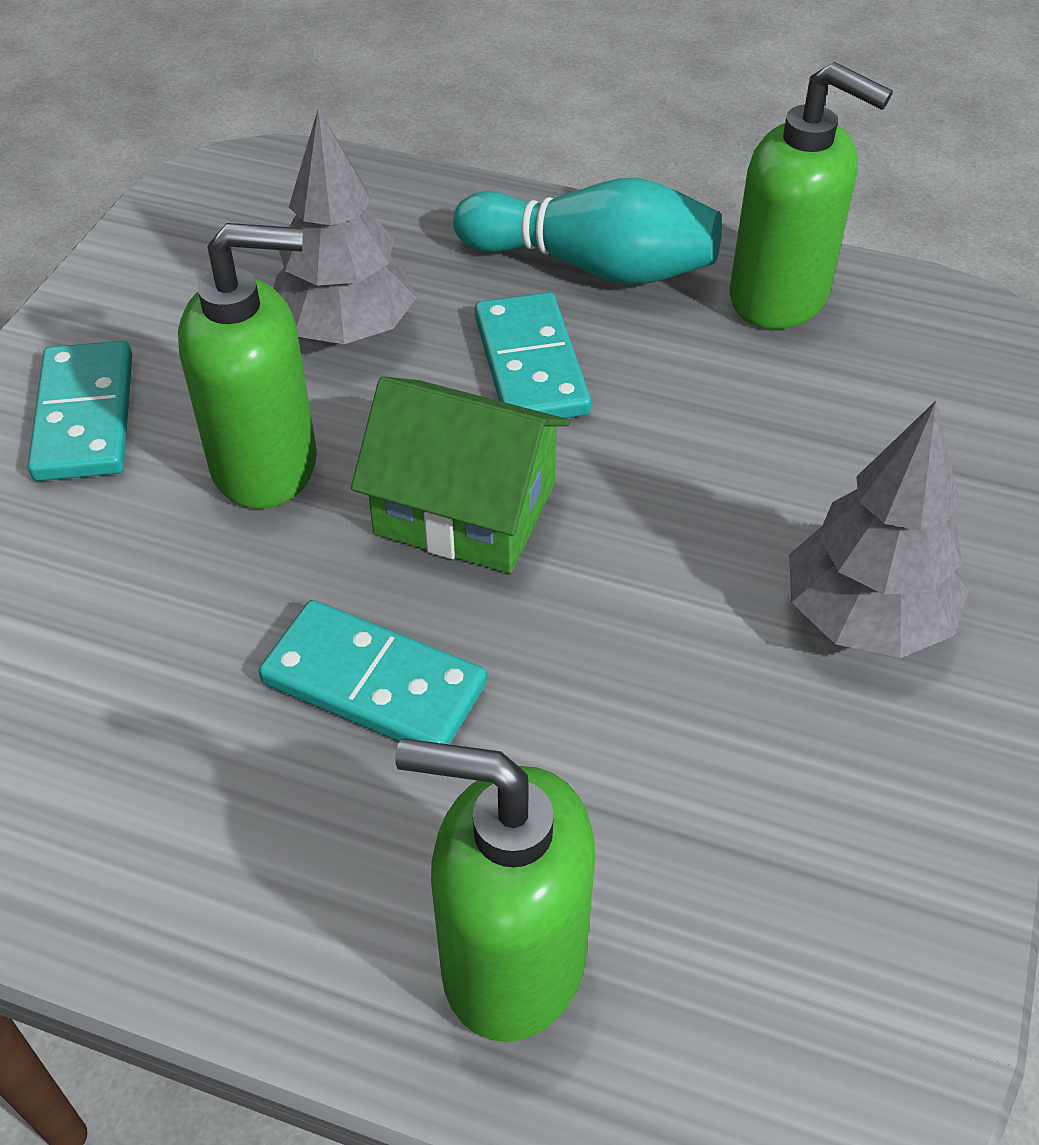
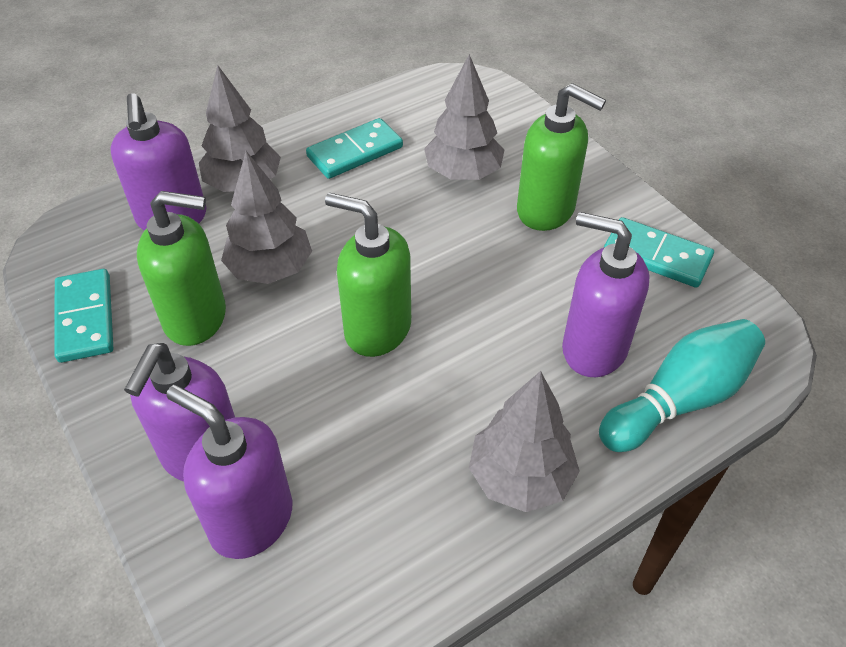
green house: [351,376,570,573] = 1 -> none = 0
grey tree: [273,108,417,344] [789,400,969,658] = 2 -> [199,65,281,192] [221,151,312,284] [424,54,504,180] [469,371,580,512] = 4
purple soap dispenser: none = 0 -> [110,93,206,231] [124,343,235,482] [166,385,292,559] [562,212,649,377] = 4

